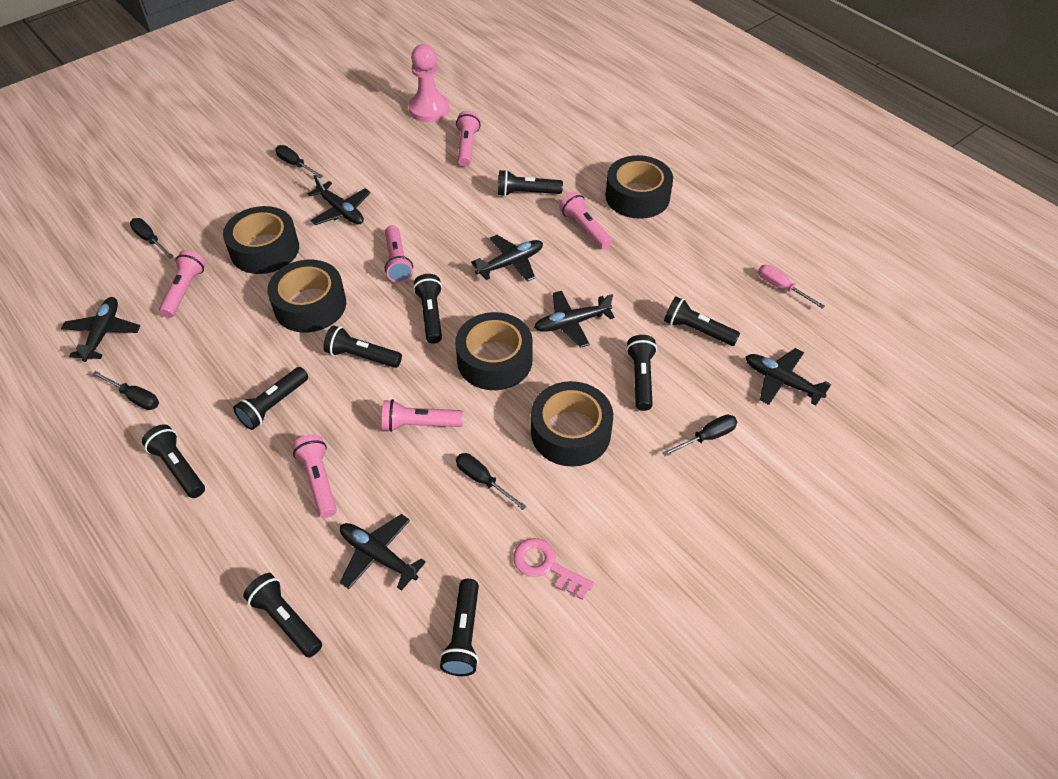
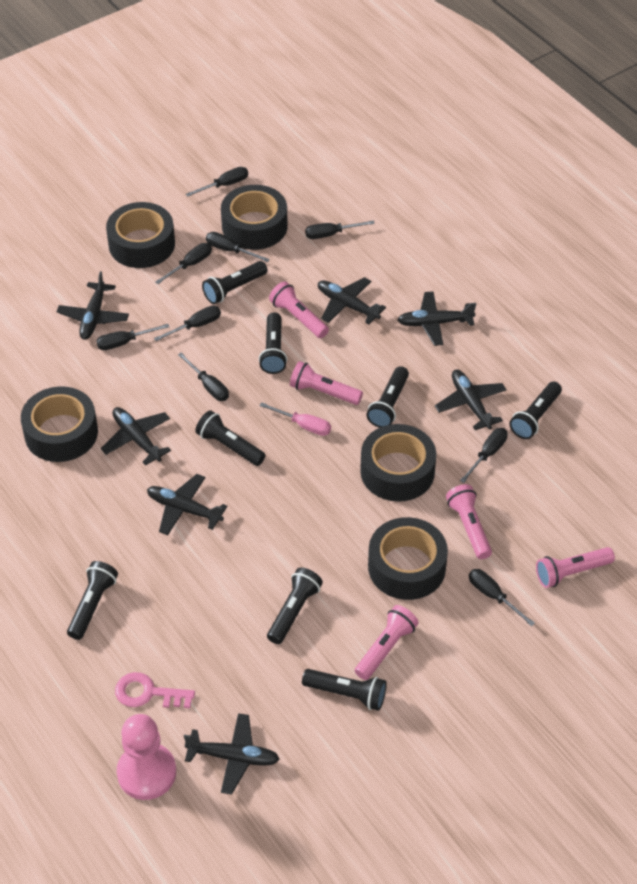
black flashlight: [142,424,205,498] [233,367,308,430] [243,573,322,658] [323,325,402,368] [413,274,442,344] [440,579,479,676] [498,170,563,196] [626,335,657,411] [664,296,740,346] = 9 -> [67,561,118,640] [195,410,266,466] [202,261,268,304] [259,312,287,374] [267,567,323,644] [302,669,387,711] [366,366,409,428] [509,382,562,439] = 8
black plane: [61,297,140,362] [308,175,371,225] [340,514,426,591] [471,235,543,282] [534,291,615,348] [746,348,831,405] = 6 -> [56,271,129,340] [101,407,171,466] [147,474,227,535] [184,713,279,794] [318,277,386,324] [397,292,476,346] [435,370,507,430] = 7
black screwdriver: [92,371,159,410] [130,218,174,258] [275,145,323,178] [456,453,527,510] [662,415,737,457] = 5 -> [96,324,169,350] [154,306,221,341] [155,243,212,284] [178,353,229,401] [186,167,248,197] [206,232,270,262] [305,220,375,239] [460,428,508,483] [469,569,535,626] = 9
pink flashlight: [159,250,206,318] [292,435,337,518] [382,399,463,432] [385,225,413,283] [456,111,481,167] [559,192,612,249] = 6 -> [269,282,329,338] [290,361,363,405] [355,605,419,680] [446,484,492,559] [536,547,615,588] = 5

